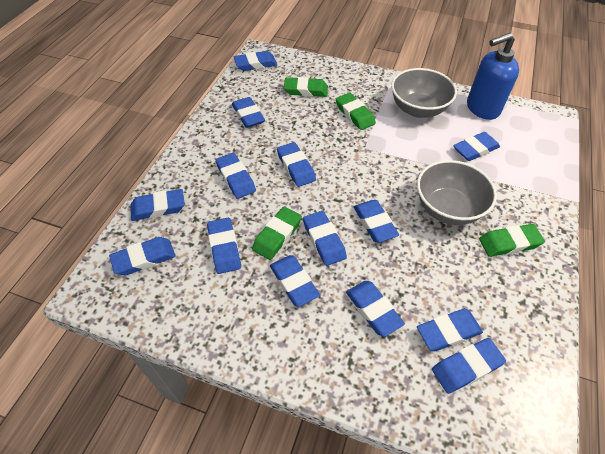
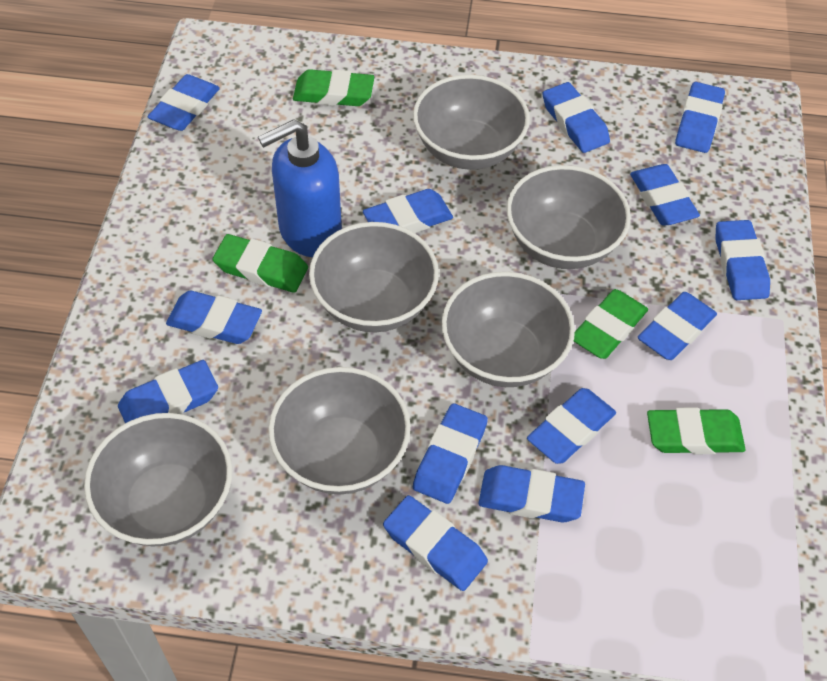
blue eraser: [109,237,176,275] [130,189,185,221] [207,218,241,274] [216,153,256,199] [232,97,265,128] [234,51,277,71] [270,255,320,307] [277,142,316,187] [303,211,347,266] [346,281,405,337] [354,200,399,242] [417,308,483,351] [432,338,506,394] [453,132,500,161] = 14 -> [118,360,218,423] [147,74,220,131] [166,291,262,344] [363,189,453,233] [383,495,488,591] [413,403,488,504] [479,465,585,522] [527,388,616,464] [542,82,610,153] [630,164,700,225] [638,292,717,360] [675,82,725,153] [715,220,770,300] = 13
grey bowl: [391,68,457,118] [417,160,497,225] = 2 -> [84,413,232,547] [268,367,411,495] [309,222,439,332] [413,75,530,170] [441,272,575,387] [507,165,631,269] = 6

